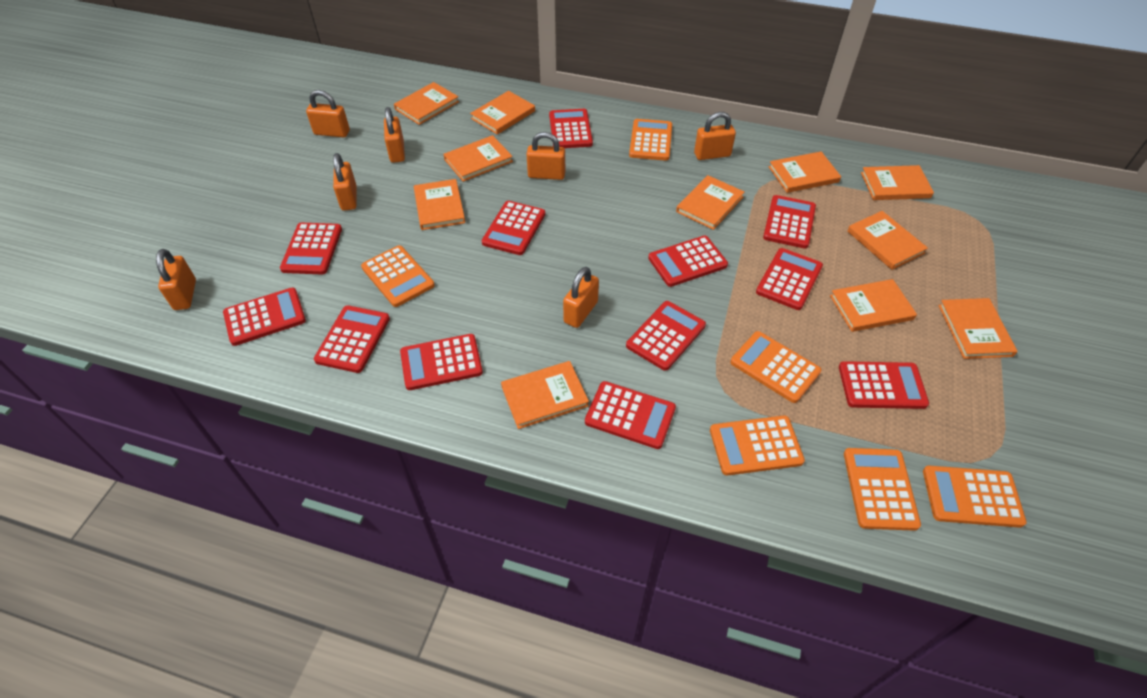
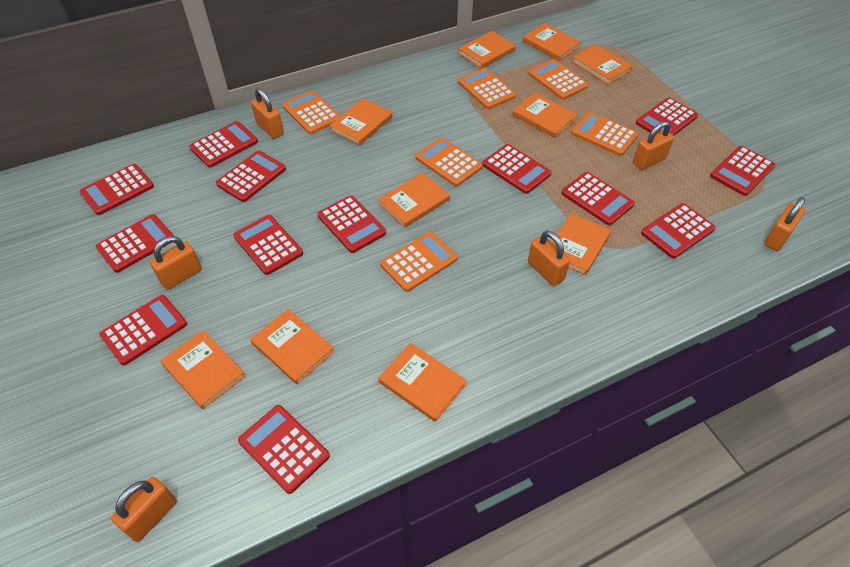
orange book: [394,82,459,125] [414,179,465,230] [443,135,513,182] [470,91,535,135] [501,361,589,429] [676,175,744,230] [769,152,841,193] [830,279,917,332] [847,211,928,270] [861,165,934,200] [938,298,1018,359] = 11 -> [160,330,246,409] [250,309,335,384] [330,98,392,145] [378,172,450,227] [378,343,467,422] [458,31,516,69] [513,93,578,138] [523,23,581,61] [552,213,611,275] [572,44,633,85] = 10
orange padlock: [156,249,196,310] [306,90,350,137] [333,153,357,211] [384,107,405,163] [527,132,565,180] [563,267,599,328] [694,112,736,160] = 7 -> [111,477,177,542] [150,236,202,290] [251,88,284,139] [528,231,570,286] [633,121,674,170] [764,197,805,251] = 6
red calculator: [223,287,306,346] [280,222,342,275] [314,305,390,373] [400,334,483,390] [482,201,545,255] [549,109,593,148] [585,381,676,449] [626,301,706,371] [648,236,728,287] [756,248,823,310] [763,195,816,249] [839,361,929,409] = 12 -> [79,164,154,215] [96,214,174,273] [99,295,187,365] [189,121,258,168] [216,150,286,202] [233,215,303,275] [238,405,330,494] [318,195,386,253] [483,144,551,194] [561,172,635,226] [636,98,698,136] [641,203,716,259] [710,146,775,196] = 13

